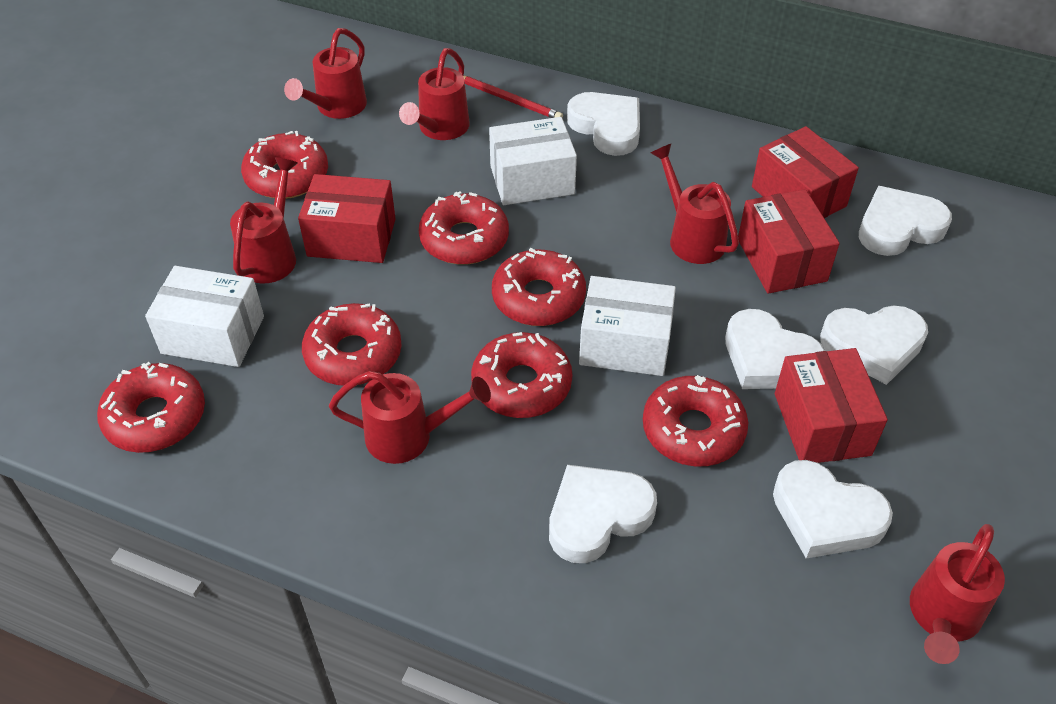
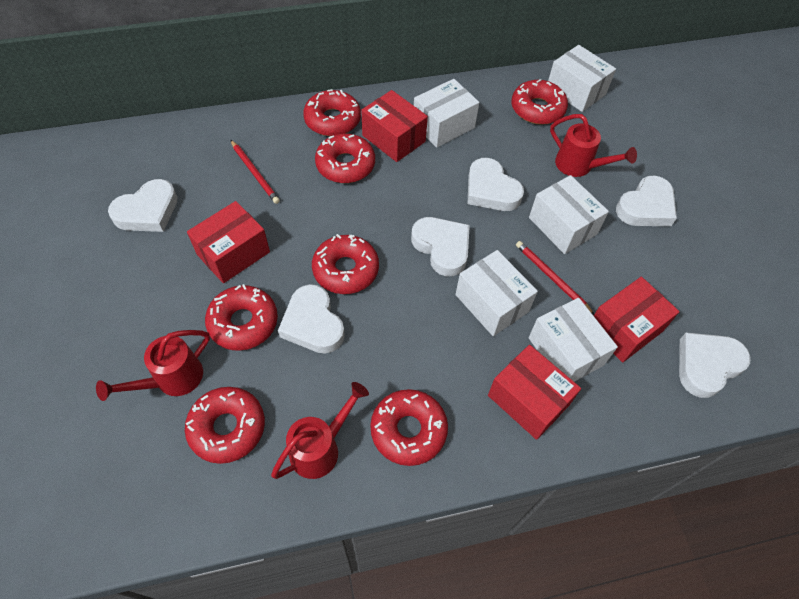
red pencil: [463,76,563,118] = 1 -> [231,140,280,204] [516,241,594,315] = 2
red watering can: [230,157,297,284] [284,28,367,119] [329,371,491,464] [399,48,470,140] [651,143,739,264] [910,524,1005,664] = 6 -> [96,330,210,401] [271,382,369,479] [550,114,637,177] = 3
white box: [145,266,264,367] [489,117,577,205] [579,276,676,376] = 3 -> [414,79,479,148] [455,250,538,336] [529,175,609,254] [529,298,618,382] [548,45,616,112] = 5

